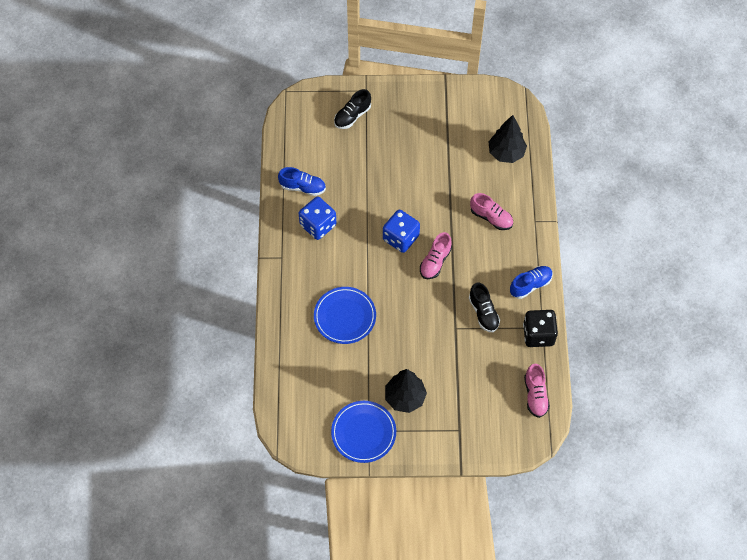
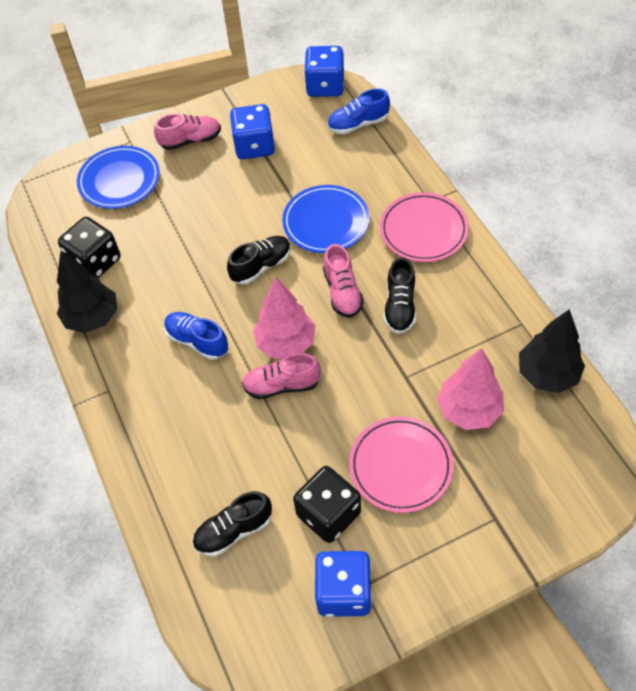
black dice: [523,310,558,347] = 1 -> [58,217,121,278] [293,466,361,543] = 2
black shoe: [334,89,371,129] [469,282,500,332] = 2 -> [193,491,272,557] [227,236,291,284] [384,257,416,334] = 3
blue dice: [299,197,336,240] [383,210,420,253] = 2 -> [230,104,275,159] [304,46,344,97] [315,551,372,617] = 3
pink plate: none = 0 -> [349,417,454,513] [380,192,469,262] = 2
pink tree: none = 0 -> [253,277,316,359] [437,348,504,430] = 2

